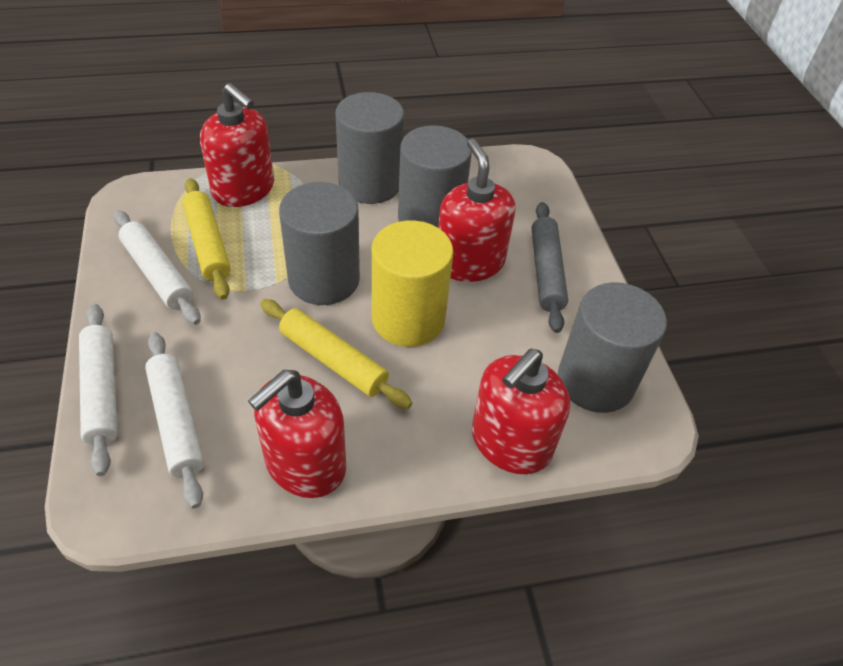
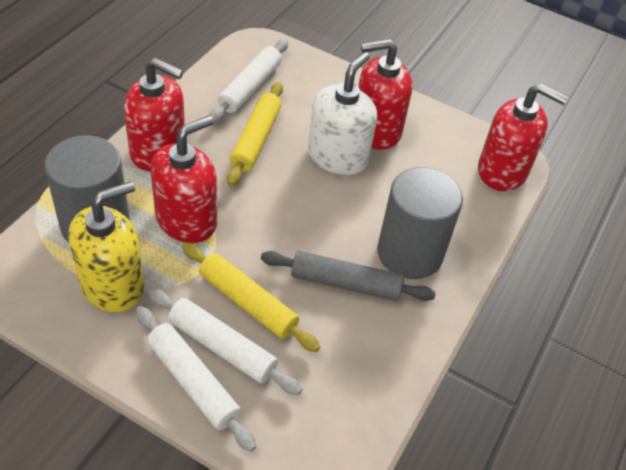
grey cylinder: [279,182,360,305] [336,92,404,204] [398,125,472,227] [558,282,667,413] = 4 -> [45,135,130,242] [377,167,463,279] = 2
white soap dispenser: none = 0 -> [308,52,377,175] = 1
yellow cylinder: [372,220,453,347] = 1 -> none = 0
yellow soap dispenser: none = 0 -> [69,181,144,312] = 1

